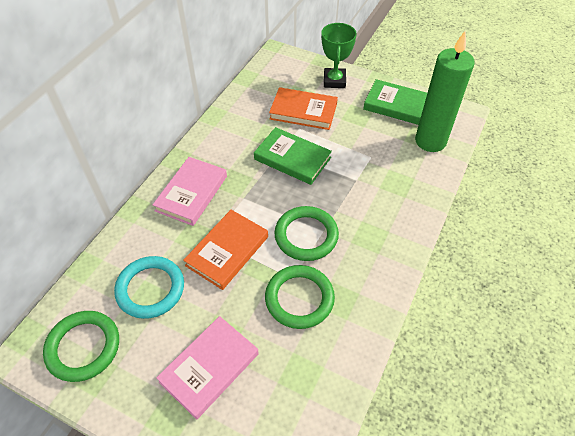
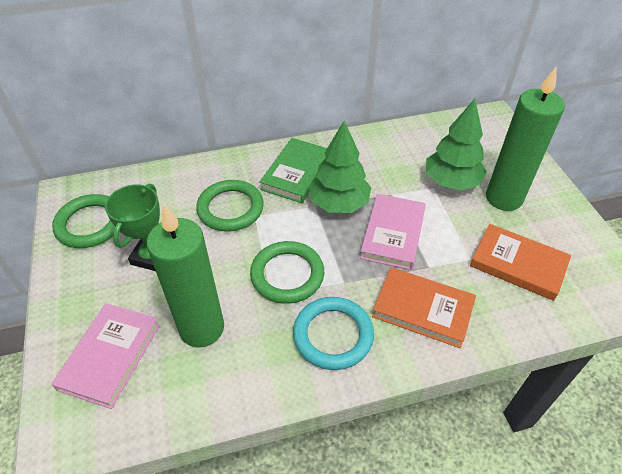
green book: [254,127,332,185] [363,79,427,125] = 2 -> [259,138,327,203] = 1
green candle: [415,31,475,152] = 1 -> [147,204,224,347] [486,67,565,211] = 2
green tree: none = 0 -> [309,121,371,213] [426,99,487,191] = 2

